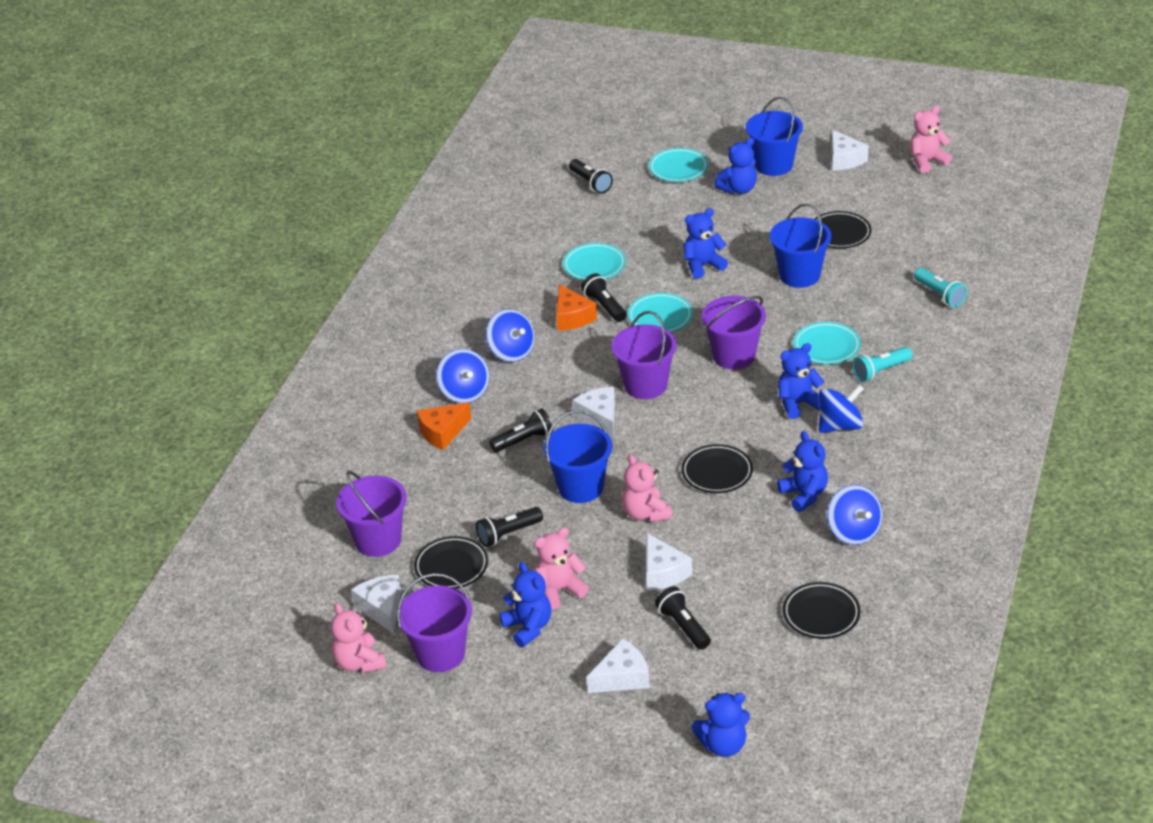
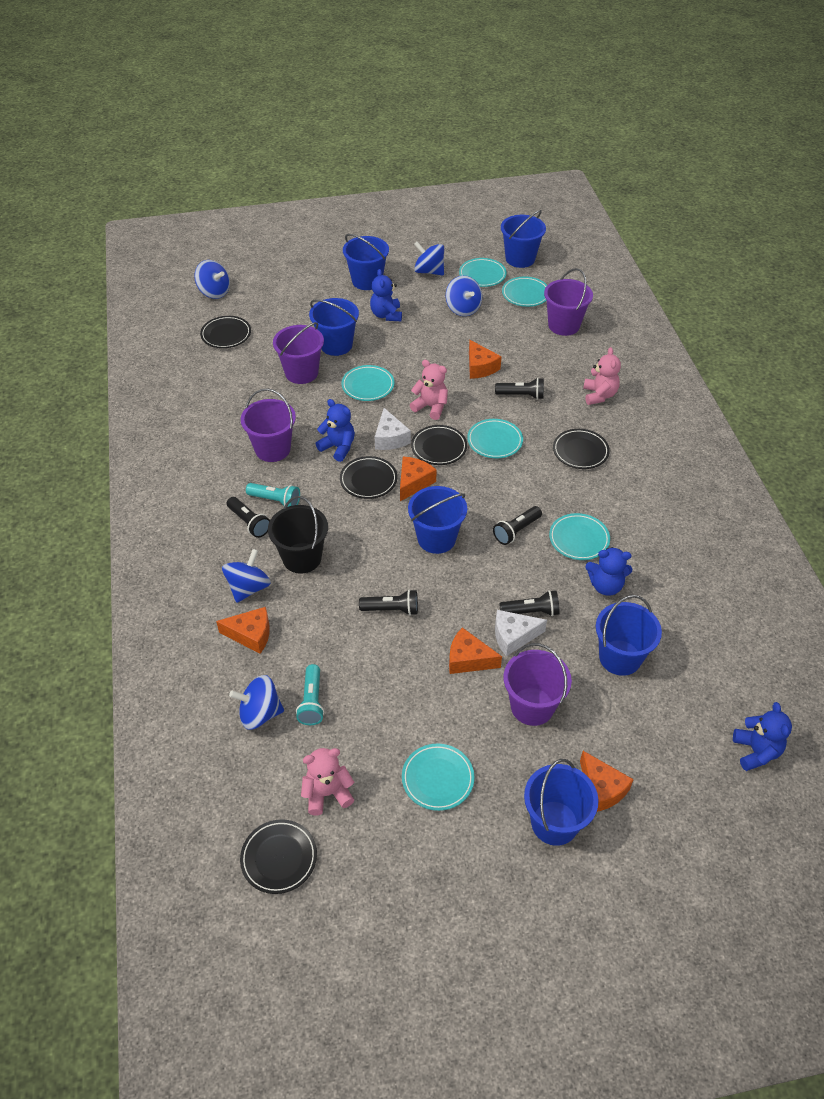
black bucket: none = 0 -> [268,496,328,574] = 1
black plate: [414,536,488,589] [681,444,753,493] [783,582,861,639] [814,211,871,248] = 4 -> [200,316,251,348] [240,819,317,894] [340,456,397,499] [411,425,467,465] [553,429,610,469] = 5
blue bucket: [543,410,612,503] [746,97,803,176] [770,203,831,288] = 3 -> [309,298,359,356] [343,234,389,290] [408,486,467,554] [501,210,546,268] [524,759,598,846] [596,595,662,676] = 6
blue spinning top: [436,349,489,403] [486,309,534,362] [819,385,864,433] [827,485,882,545] = 4 -> [194,260,230,299] [222,549,271,603] [229,675,284,730] [414,241,444,275] [446,276,482,316] = 5
blue teddy bear: [499,562,551,647] [684,208,728,279] [692,693,750,757] [714,137,757,194] [777,431,828,512] [778,343,824,419] = 6 -> [316,399,355,462] [370,269,402,321] [585,547,632,596] [733,702,792,771] = 4
orange cheese: [417,402,471,450] [556,284,597,331] = 2 -> [216,607,270,654] [400,456,437,501] [449,627,502,674] [469,340,502,379] [580,751,634,812] = 5
pink teddy bear: [331,603,387,673] [534,527,589,610] [622,454,672,522] [910,106,952,173] = 4 -> [301,748,354,815] [410,360,448,420] [583,347,621,405] = 3
turquoise plate: [563,243,626,281] [628,293,693,332] [649,148,708,182] [793,322,861,365] = 4 -> [341,365,394,401] [402,744,474,811] [459,258,507,287] [467,419,523,458] [502,276,547,307] [549,513,610,560] = 6
white cheese: [351,575,401,634] [572,387,615,438] [587,638,649,693] [647,533,692,590] [831,129,869,171] = 5 -> [375,408,411,450] [495,610,547,656] = 2

